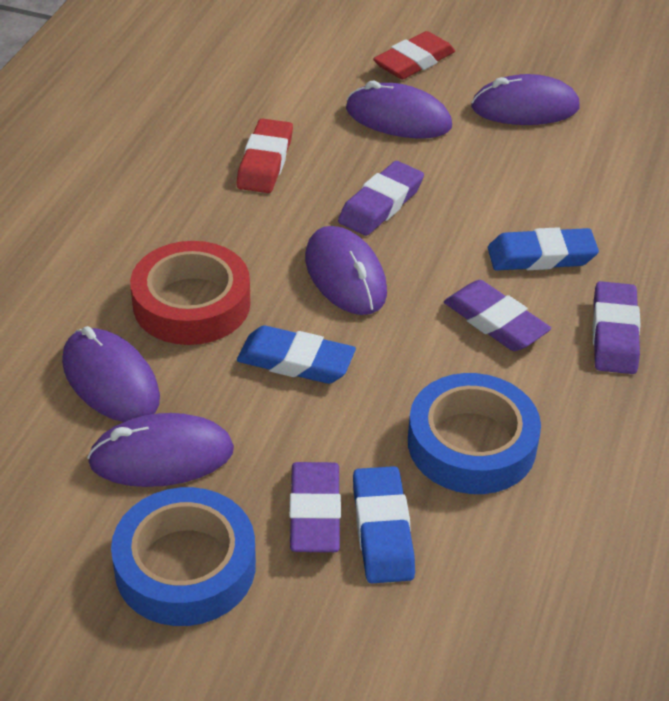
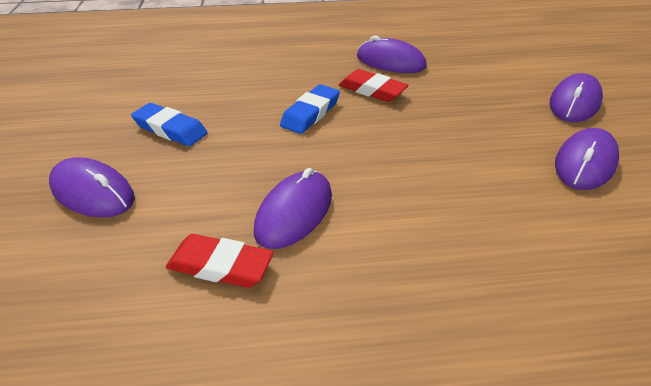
blue eraser: [237,326,356,384] [353,466,415,584] [488,227,599,270] = 3 -> [131,103,207,146] [280,84,340,134] = 2
blue tape: [111,487,256,626] [408,373,541,494] = 2 -> none = 0
purple eraser: [289,462,341,552] [338,161,424,236] [444,280,551,351] [593,281,640,374] = 4 -> none = 0
red tape: [130,241,251,345] = 1 -> none = 0

